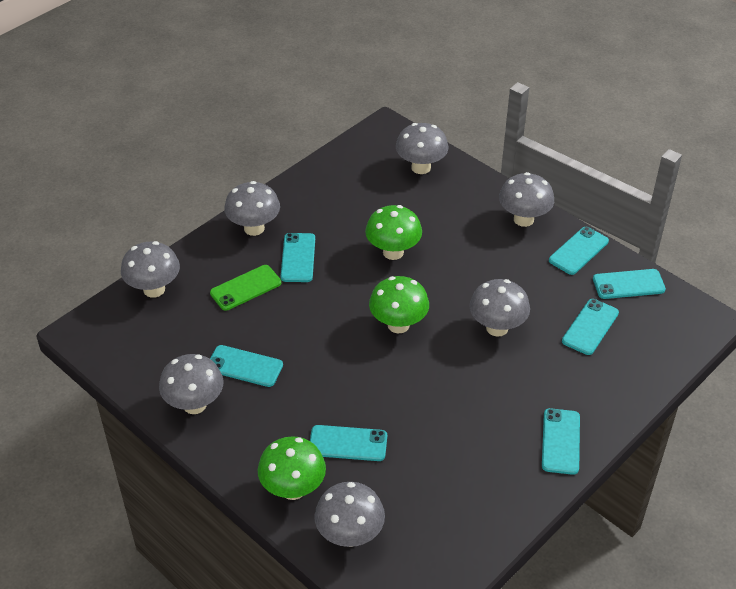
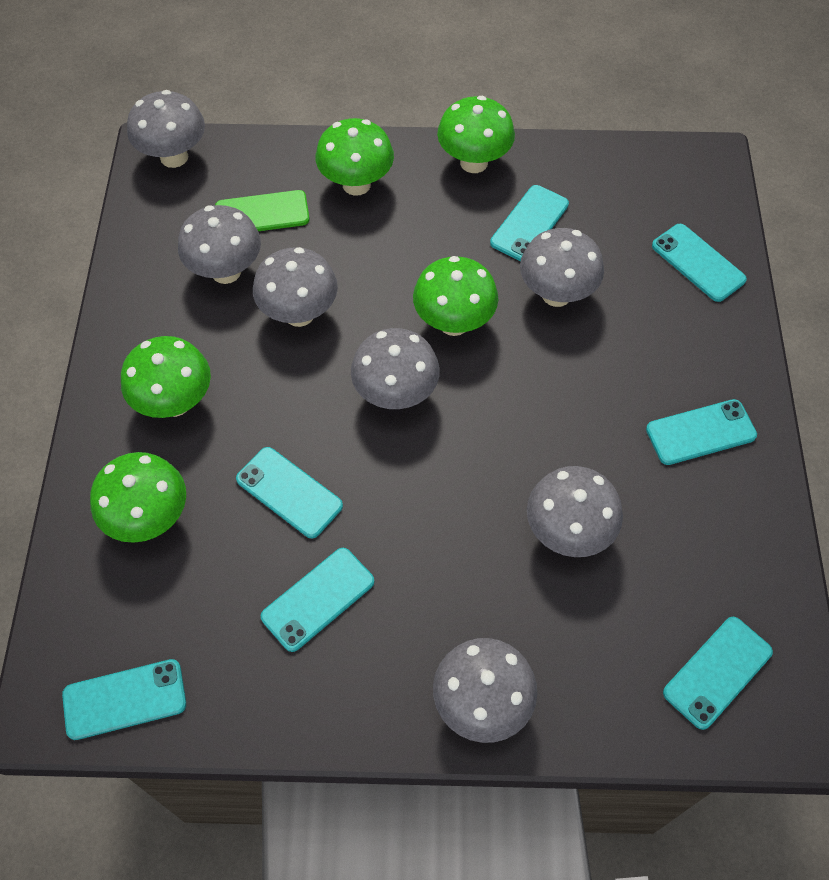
green mushroom: [258,436,326,500] [365,205,422,260] [369,276,429,333] = 3 -> [90,452,186,543] [121,336,211,418] [316,118,394,196] [413,256,498,336] [437,96,515,173] = 5

